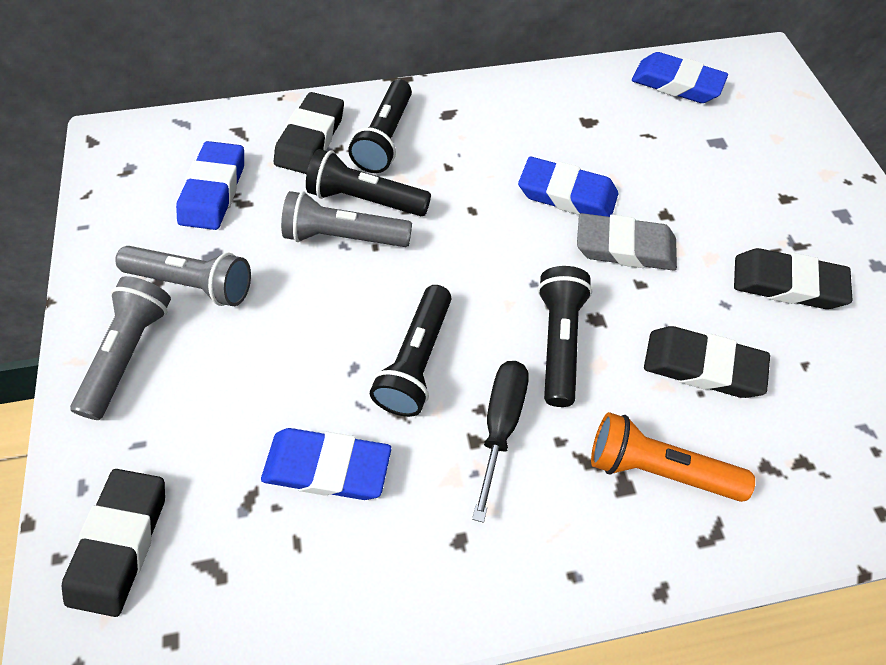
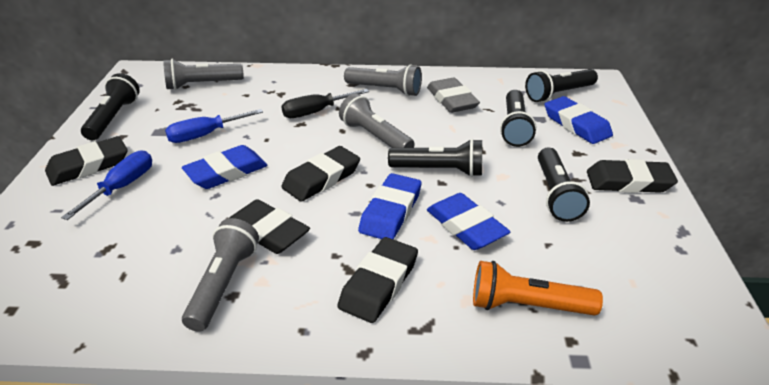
black eraser: [61,469,165,617] [274,92,344,174] [644,326,770,398] [734,248,853,309] = 4 -> [45,136,128,186] [230,199,310,254] [281,146,360,202] [337,237,418,323] [587,159,678,193] = 5
black flashlight: [306,149,431,216] [348,79,412,173] [370,285,451,417] [538,266,592,407] = 4 -> [81,73,140,140] [388,139,482,177] [500,90,536,147] [525,69,598,102] [538,147,590,222] = 5
blue screwdriver: none = 0 -> [61,150,152,220] [165,109,263,143] = 2
grey flashlight: [70,276,171,420] [115,246,251,306] [281,191,412,247] = 3 -> [163,59,244,90] [182,218,259,332] [339,93,415,148] [344,64,422,96] = 4

